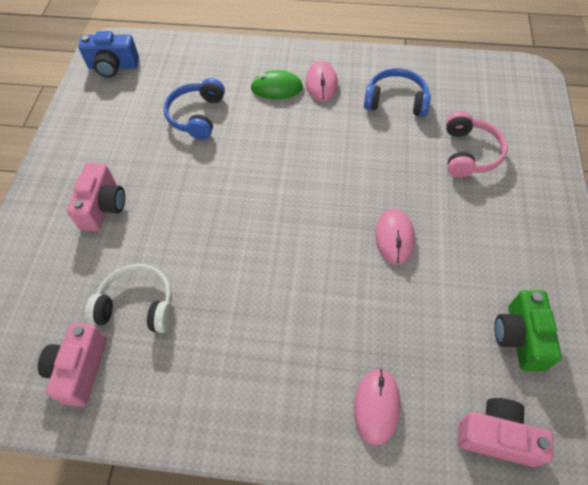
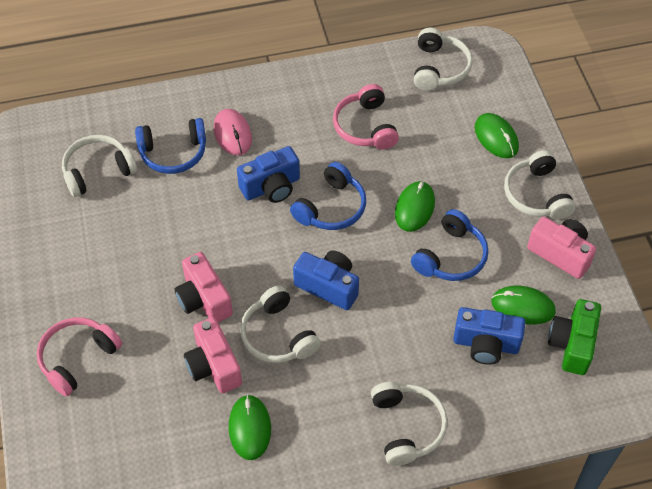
blue camera: [78,31,139,77] = 1 -> [237,146,300,203] [293,250,359,310] [453,307,525,365] = 3
blue headphones: [163,78,225,140] [364,68,431,117] = 2 -> [135,118,206,174] [290,162,366,230] [411,209,488,281] = 3
green mouse: [250,70,303,99] = 1 -> [229,395,271,460] [395,181,435,232] [475,113,519,158] [491,286,556,324] = 4
pink headphones: [446,111,508,178] = 1 -> [37,317,122,396] [333,84,399,150] = 2
pink mouse: [306,61,338,102] [354,368,401,446] [375,208,415,265] = 3 -> [214,109,252,155] = 1
white headphones: [85,264,172,333] = 1 -> [62,135,137,197] [240,285,321,363] [371,382,448,466] [414,28,473,91] [504,150,576,220] = 5

